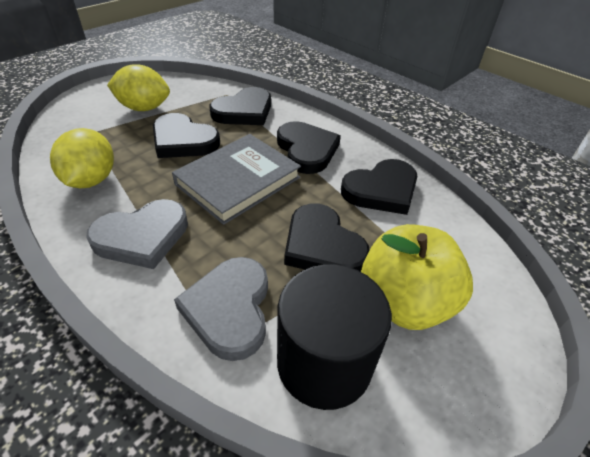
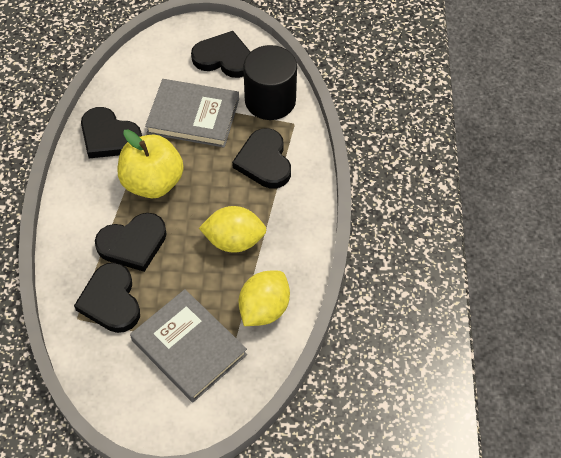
grey book: [172,134,301,225] = 1 -> [130,289,247,402] [145,79,239,148] = 2
grey heart: [86,199,188,269] [174,257,268,361] = 2 -> none = 0

